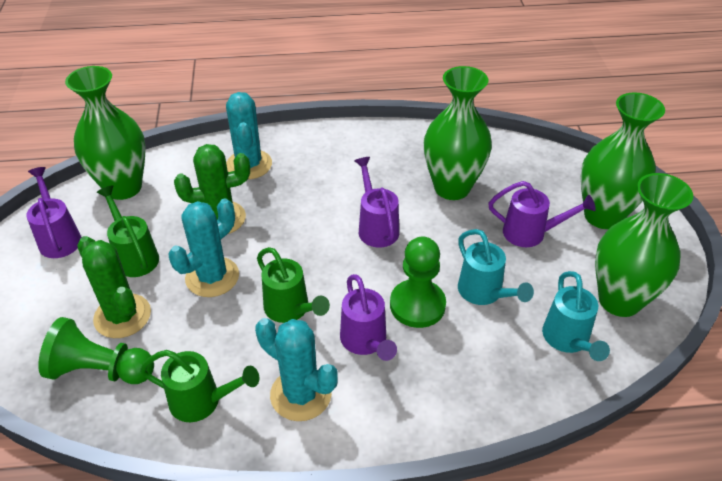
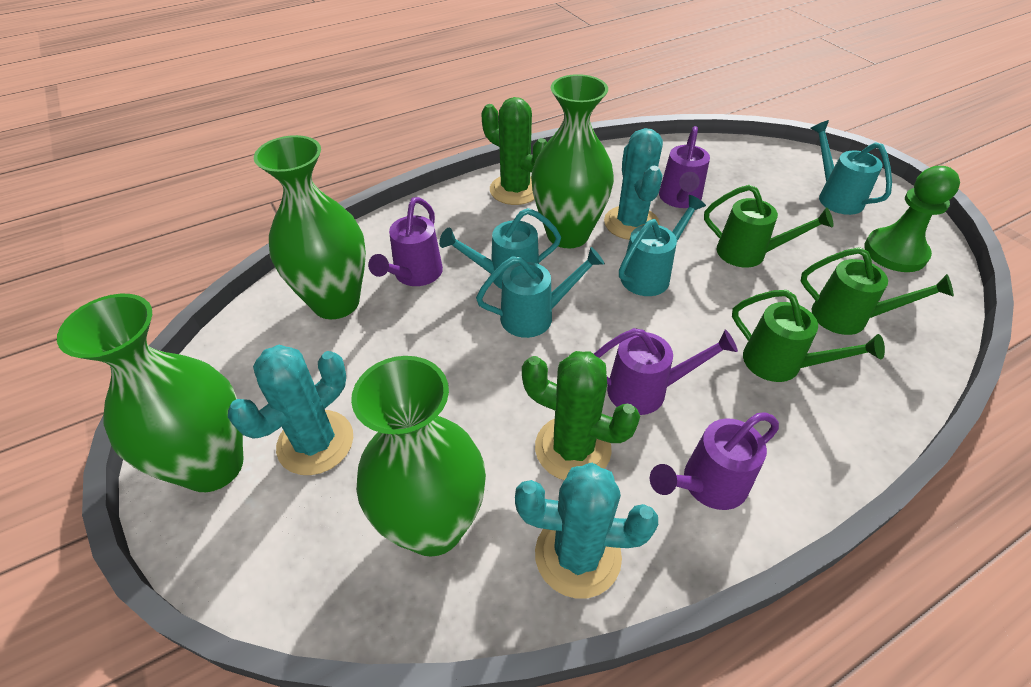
green pawn: [38,317,154,384] [390,237,446,328] = 2 -> [864,166,960,272] = 1
turquoise watering can: [458,229,534,305] [542,271,610,361] = 2 -> [439,208,561,289] [476,247,605,338] [619,195,706,296] [810,120,892,215] = 4

